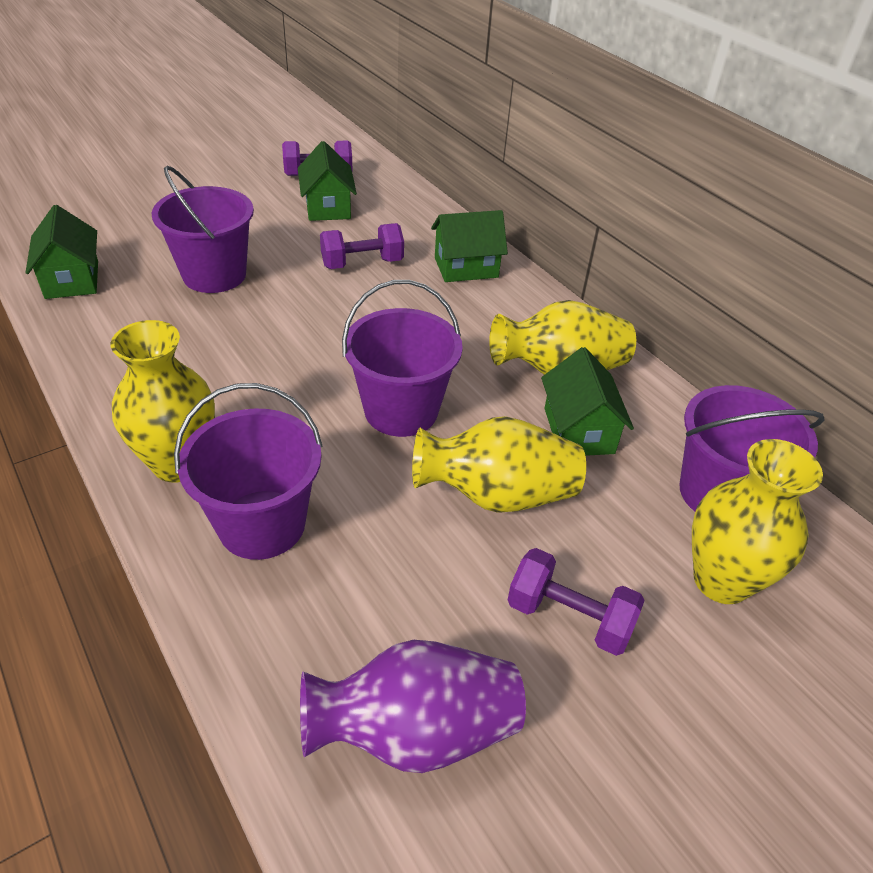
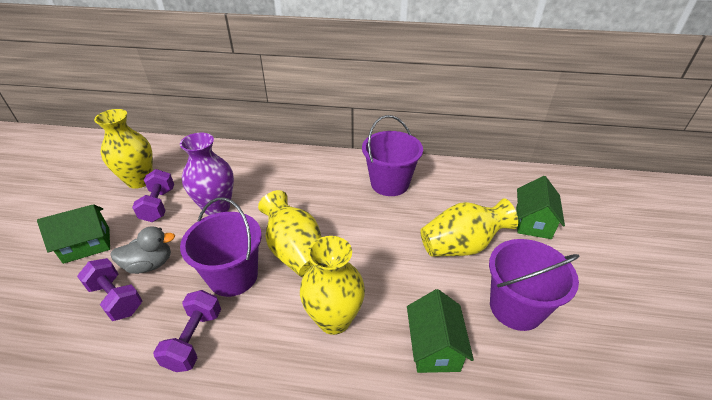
green house: [25,205,98,299] [298,141,357,221] [431,210,508,282] [541,347,634,456] = 4 -> [37,204,110,264] [407,289,474,373] [516,176,565,239] = 3
grey duck: none = 0 -> [110,226,175,274] = 1
purple bucket: [152,166,254,293] [174,383,323,560] [342,280,463,437] [679,385,825,511] = 4 -> [180,198,262,297] [362,115,423,196] [489,239,579,331] = 3

